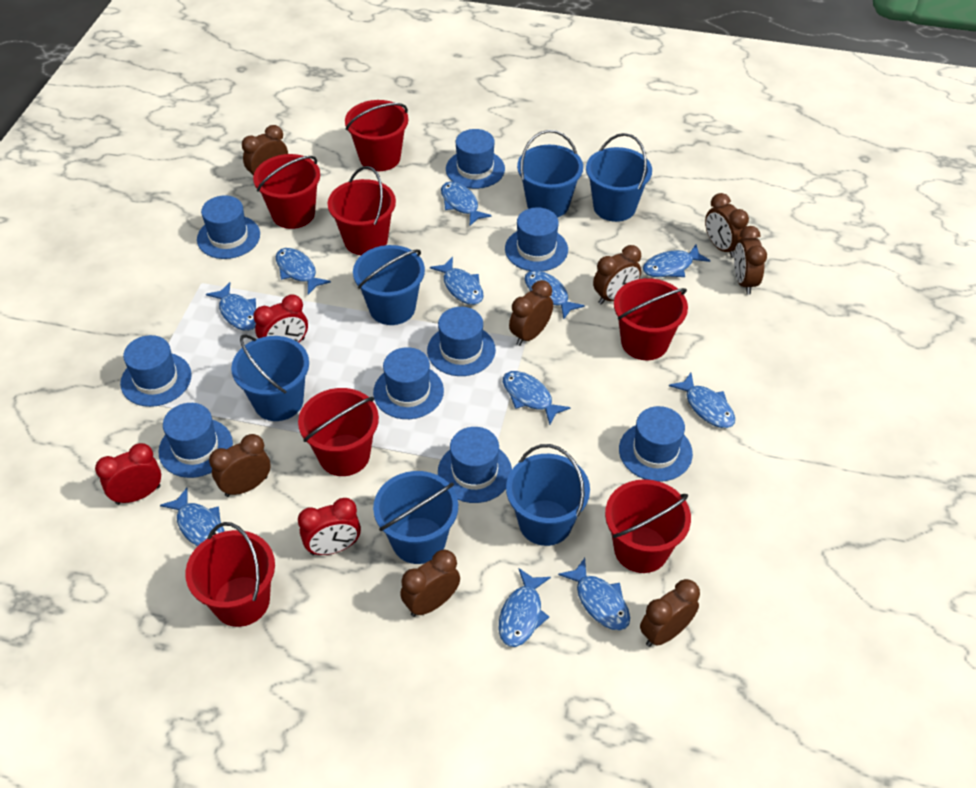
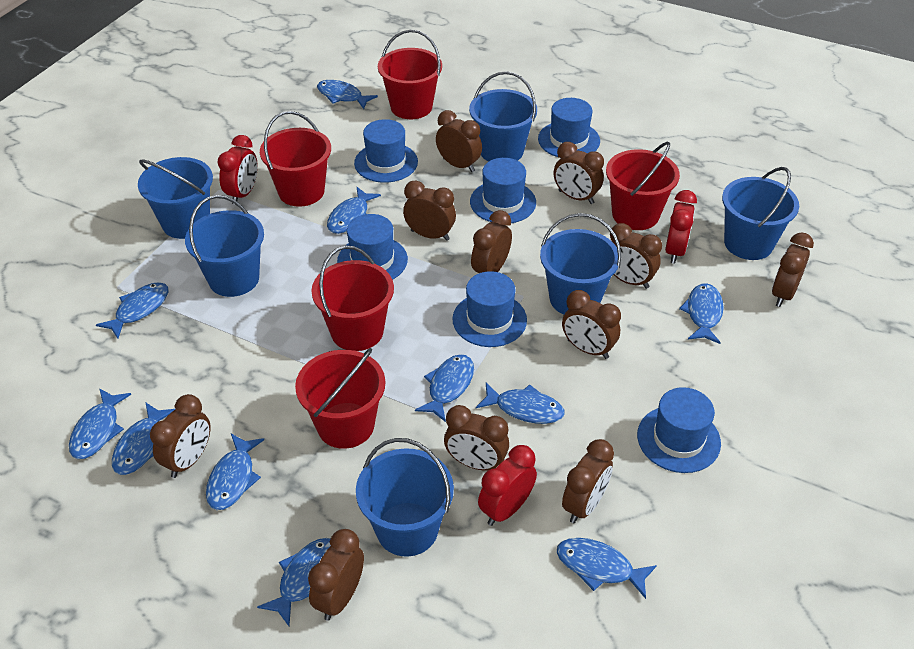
blue hat: [120,335,192,407] [158,403,233,478] [197,195,260,259] [373,347,444,419] [427,307,496,376] [438,427,512,503] [446,129,505,189] [505,207,568,271] [619,406,693,482] = 9 -> [337,214,408,280] [354,119,418,183] [453,271,527,347] [470,158,536,223] [538,98,600,157] [637,387,721,473] = 6
brown clock: [209,434,271,497] [242,125,288,182] [400,550,460,617] [509,280,553,346] [593,245,641,305] [640,579,700,647] [705,193,749,258] [734,226,767,295] = 8 -> [150,394,211,478] [308,529,364,621] [403,180,456,241] [436,110,482,172] [444,405,509,470] [471,210,512,273] [554,142,604,204] [562,290,621,359] [562,439,614,523] [610,223,662,289] [772,232,814,307] = 11
red bucket: [185,522,275,627] [253,154,320,229] [298,388,379,476] [328,166,396,255] [345,100,408,171] [605,479,691,573] [614,278,688,360] = 7 -> [260,111,331,207] [295,348,385,449] [312,246,394,351] [378,30,442,119] [606,142,680,230] = 5

